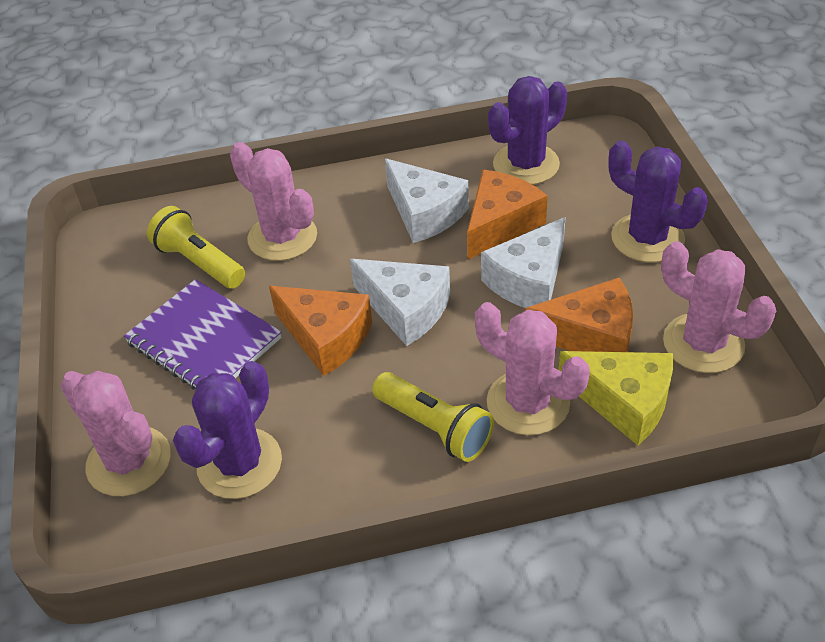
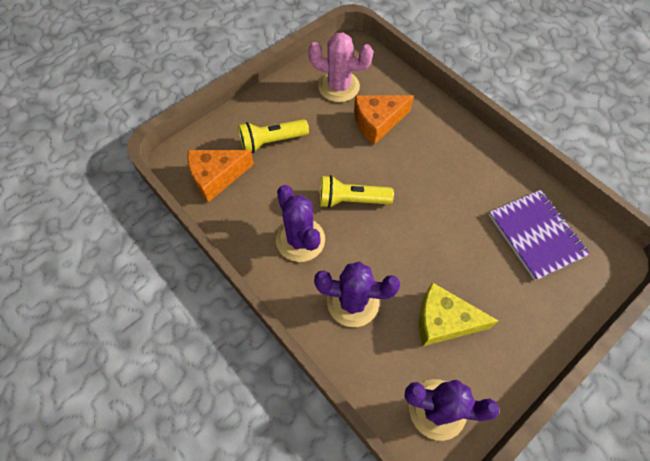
orange cheese: [269,286,372,376] [467,170,548,259] [525,278,633,352] = 3 -> [187,150,254,202] [354,95,414,145] = 2
pink cactus: [60,371,171,496] [230,142,317,261] [475,302,590,435] [661,241,776,373] = 4 -> [308,33,373,102] = 1
white cheese: [350,259,450,346] [385,159,469,243] [481,217,566,308] = 3 -> none = 0

